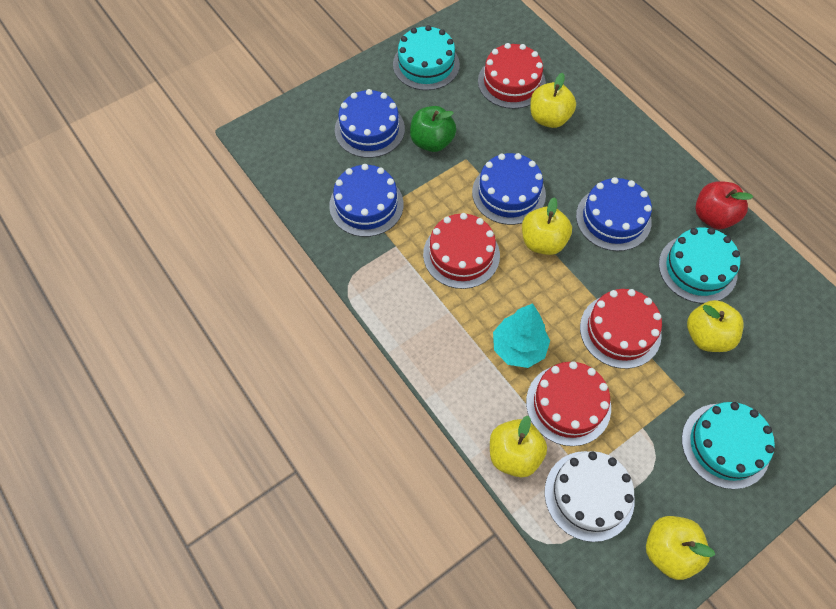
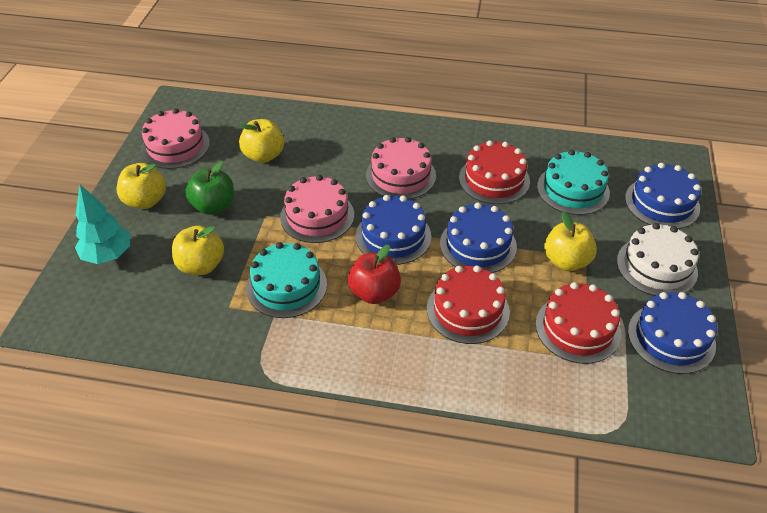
pink cake: none = 0 -> [141,108,210,169] [280,175,354,243] [366,137,436,199] = 3
red cake: [423,213,500,289] [478,43,546,109] [526,361,611,446] [580,289,662,369] = 4 -> [427,265,510,344] [459,140,530,204] [536,282,621,364] = 3
turquoise cake: [393,25,460,90] [659,227,740,303] [682,402,775,489] = 3 -> [246,242,327,318] [537,150,610,215] = 2
yellow apple: [490,416,547,477] [522,197,572,255] [530,73,576,128] [646,516,715,580] [687,300,743,352] = 5 -> [117,163,166,209] [172,226,224,275] [239,119,284,163] [544,212,597,271] = 4

